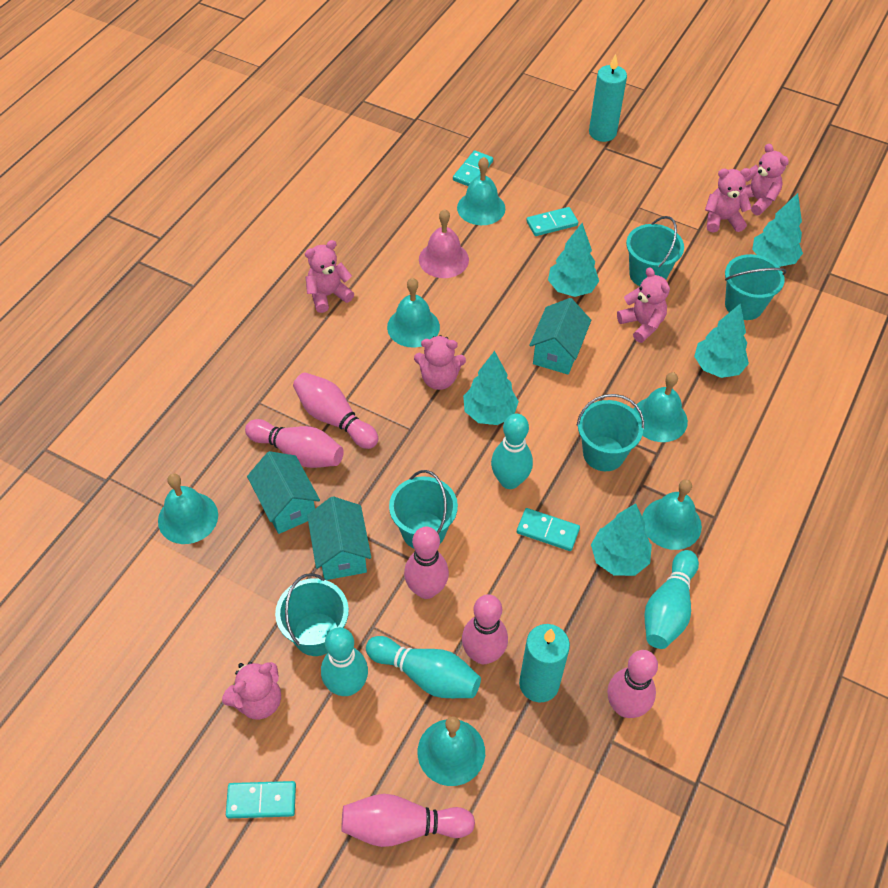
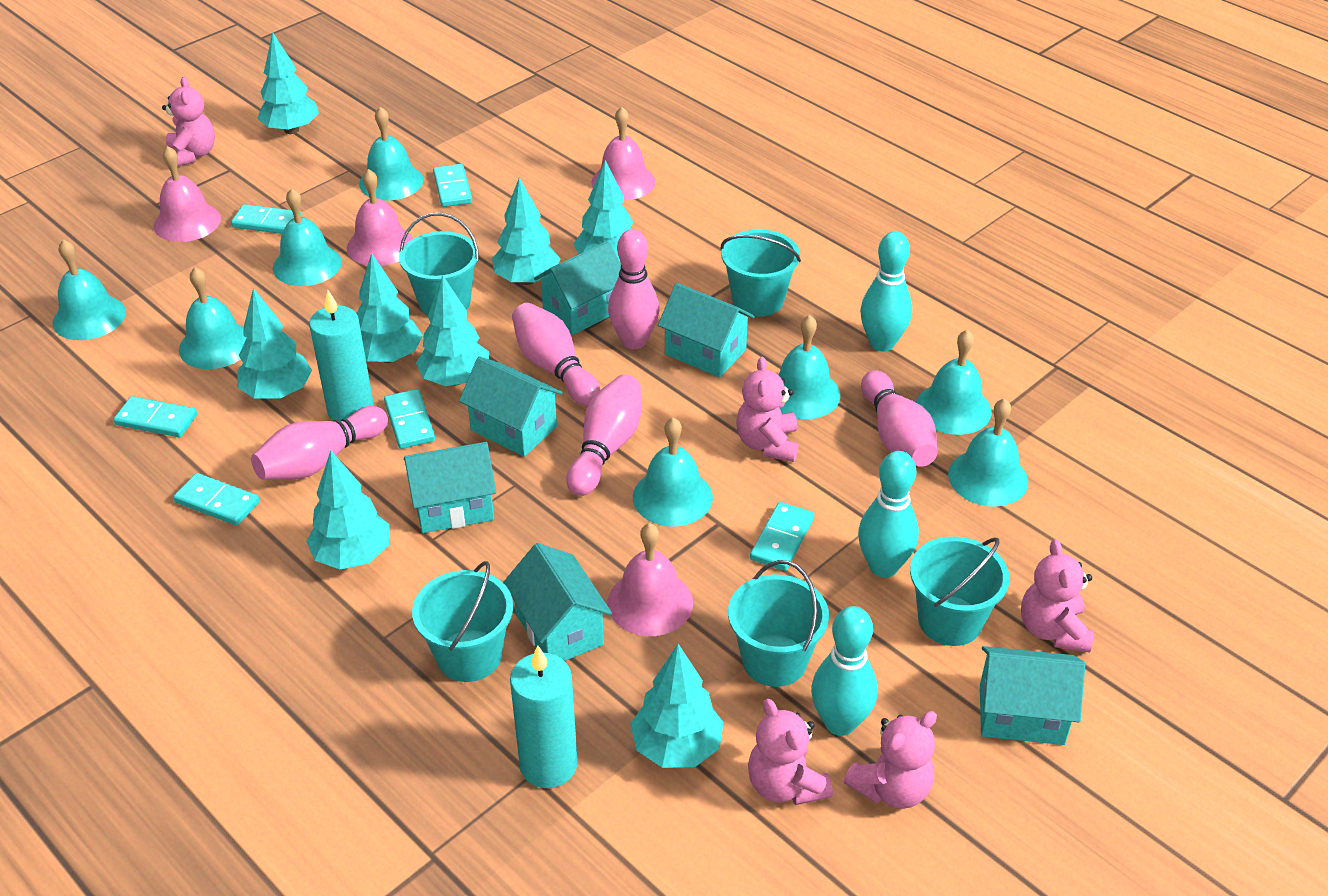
pink bell: [419,209,469,278] = 1 -> [154,146,221,242] [347,169,413,266] [592,107,655,200] [608,523,693,636] = 4
pink bowling pin: [245,419,344,468] [293,372,378,449] [342,794,475,847] [404,527,449,599] [462,594,508,664] [607,650,658,718] = 6 -> [251,406,388,480] [512,303,600,406] [566,375,641,496] [608,229,659,349] [861,370,937,467] = 5
pink teddy bear: [222,662,281,720] [305,240,354,313] [414,335,466,390] [617,267,670,343] [705,168,752,233] [741,143,789,215] = 6 -> [162,77,215,166] [736,357,798,462] [748,699,833,805] [844,711,937,809] [1021,540,1094,653] = 5
turquoise bell: [158,473,218,544] [387,278,440,347] [418,716,485,786] [457,157,505,225] [633,372,688,442] [642,479,702,550] = 6 -> [52,239,126,340] [179,267,247,369] [273,188,342,286] [359,107,424,200] [633,418,713,526] [778,315,841,419] [916,329,992,435] [948,398,1028,506] = 8
turquoise bowling pin: [321,627,368,696] [366,636,481,698] [491,414,533,489] [645,550,699,649] = 4 -> [811,606,877,736] [858,451,919,578] [860,231,912,352] = 3
turquoise domino: [226,781,296,818] [453,150,493,186] [517,508,580,551] [526,207,578,236] = 4 -> [113,396,197,437] [173,473,260,526] [231,204,303,234] [384,389,435,449] [433,164,472,207] [750,502,814,571] = 6
turquoise house: [247,451,320,534] [307,496,371,580] [529,298,591,375] = 3 -> [404,442,496,533] [459,356,563,457] [503,543,612,661] [534,241,621,335] [658,283,755,378] [980,646,1085,745] = 6
turquoise tree: [463,351,519,425] [548,223,599,297] [591,503,652,576] [694,304,749,378] [752,193,803,267] = 5 -> [237,288,312,399] [257,32,319,134] [306,450,390,569] [356,253,423,363] [416,275,489,386] [492,177,561,285] [574,160,633,263] [631,644,724,768] = 8

